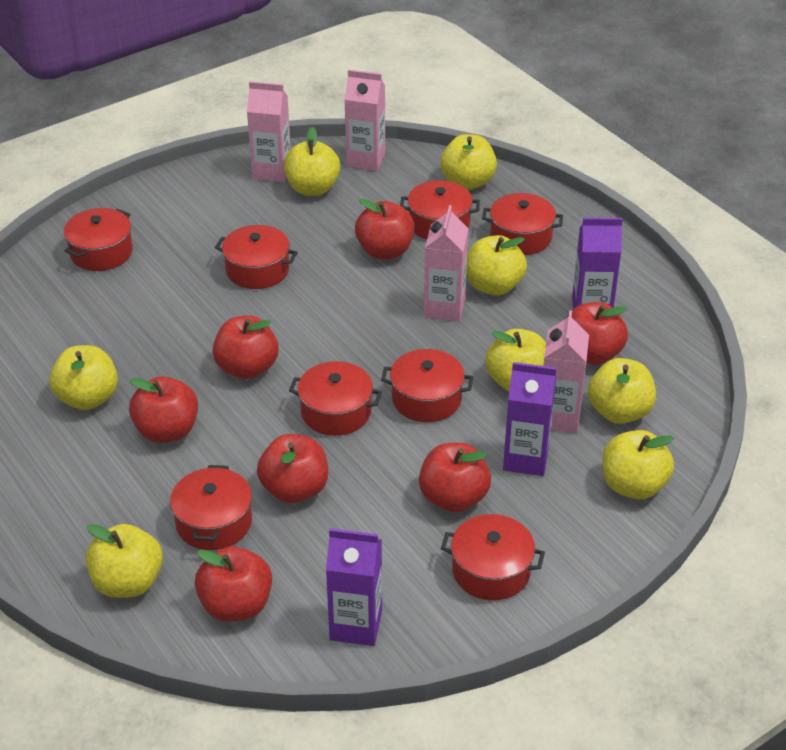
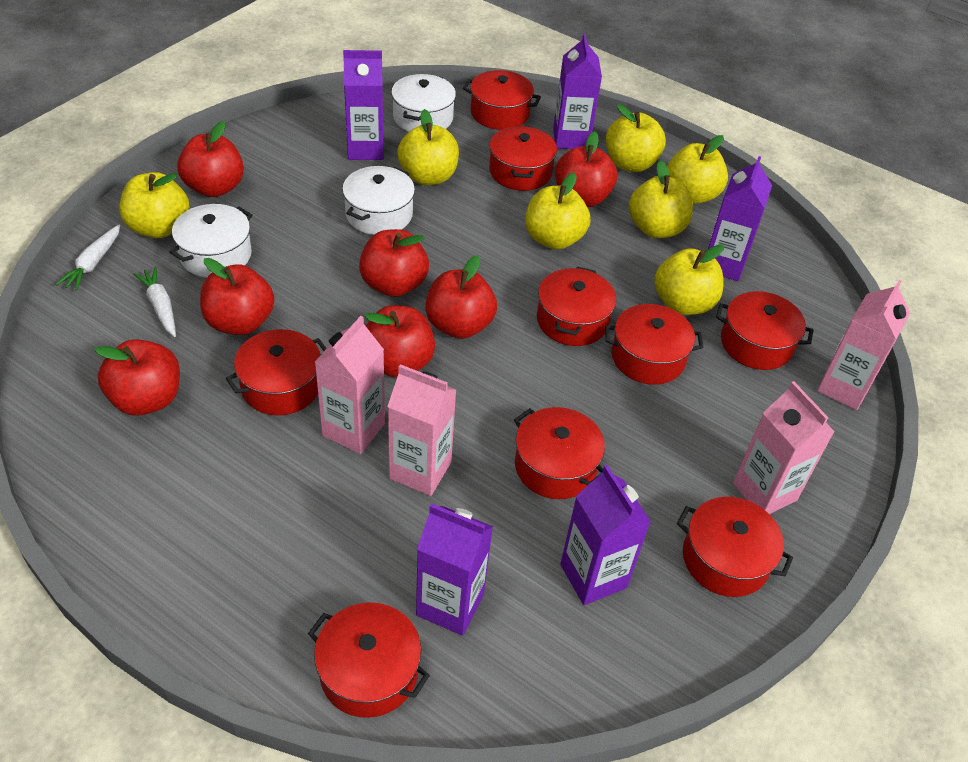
purple carton: [326,528,382,646] [503,362,556,476] [572,218,623,309] = 3 -> [343,50,384,160] [416,503,493,636] [553,33,602,149] [560,465,651,605] [708,156,772,281] = 5
red pot: [64,208,133,271] [170,465,252,550] [215,225,298,289] [289,361,382,436] [381,349,473,422] [400,180,480,240] [441,514,545,600] [482,193,563,255] = 8 -> [226,329,327,415] [308,602,430,718] [463,70,541,130] [489,126,557,191] [514,407,605,499] [537,266,616,346] [605,304,704,385] [677,497,793,597] [716,291,814,370] = 9
white carrot: none = 0 -> [56,224,120,291] [133,267,176,337] = 2
white pot: none = 0 -> [170,204,252,278] [342,166,415,235] [391,74,456,132] = 3
yellow apple: [49,345,118,410] [86,524,163,598] [284,127,341,196] [440,134,497,190] [466,235,527,295] [485,329,546,391] [588,358,656,424] [603,430,674,499] = 8 -> [119,172,190,238] [397,109,459,185] [525,173,590,250] [606,104,666,172] [629,161,693,238] [654,244,724,315] [667,135,728,204] = 7

